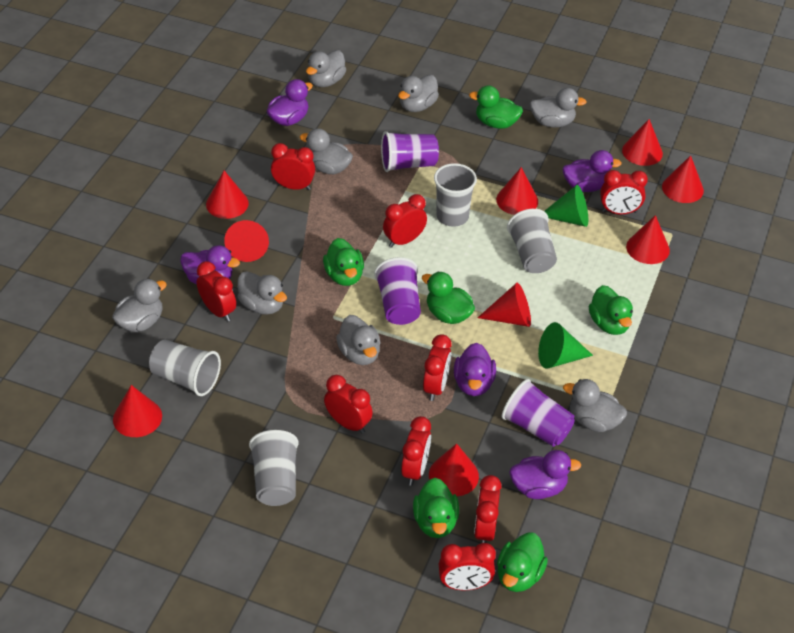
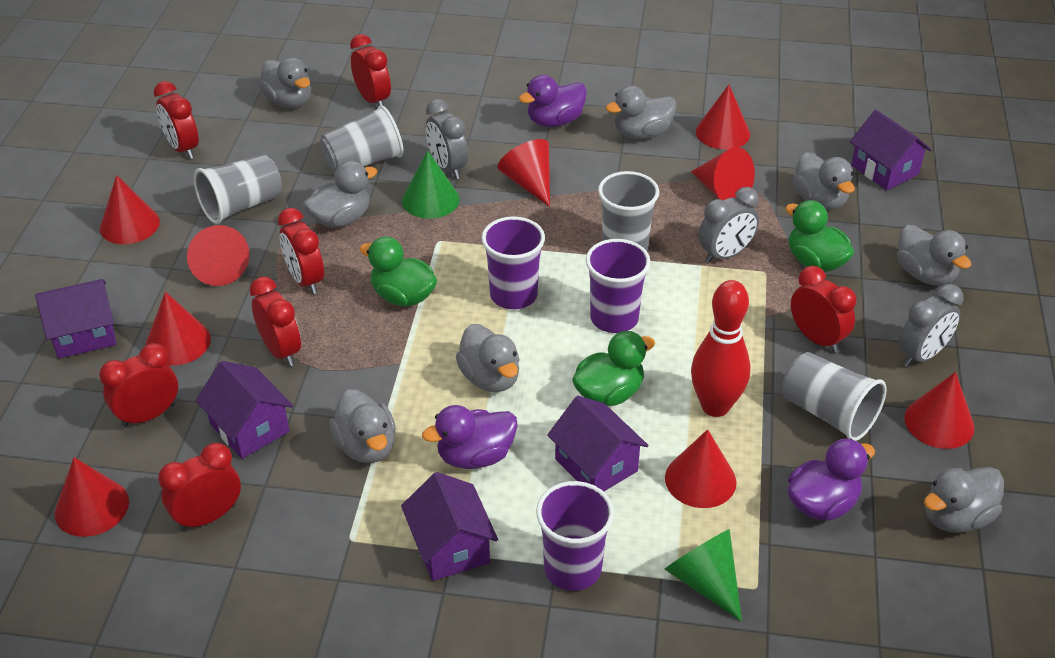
green duck: [323,238,364,286] [413,478,459,538] [422,272,475,324] [469,85,523,129] [497,532,548,592] [589,285,633,335] = 6 -> [360,236,437,307] [572,331,655,406] [785,200,854,272] = 3
grey clock: none = 0 -> [426,99,468,179] [698,187,759,264] [899,284,964,367] = 3
purple duck: [180,245,240,284] [267,79,313,126] [454,343,496,396] [509,450,581,499] [563,150,622,192] = 5 -> [422,405,518,469] [519,75,587,127] [787,439,875,520] = 3
purple house: none = 0 -> [35,279,116,359] [195,361,293,459] [401,472,498,581] [547,396,649,492] [850,110,932,190] = 5
red bowling pin: none = 0 -> [691,280,751,417] = 1
red clock: [197,261,236,322] [271,143,315,190] [324,375,373,434] [383,194,427,248] [401,416,431,486] [423,334,452,401] [439,543,496,590] [474,475,502,543] [600,170,648,214] = 9 -> [99,343,178,428] [154,81,199,159] [158,443,241,531] [250,276,301,366] [278,208,324,294] [350,34,391,106] [791,266,856,353] = 7

